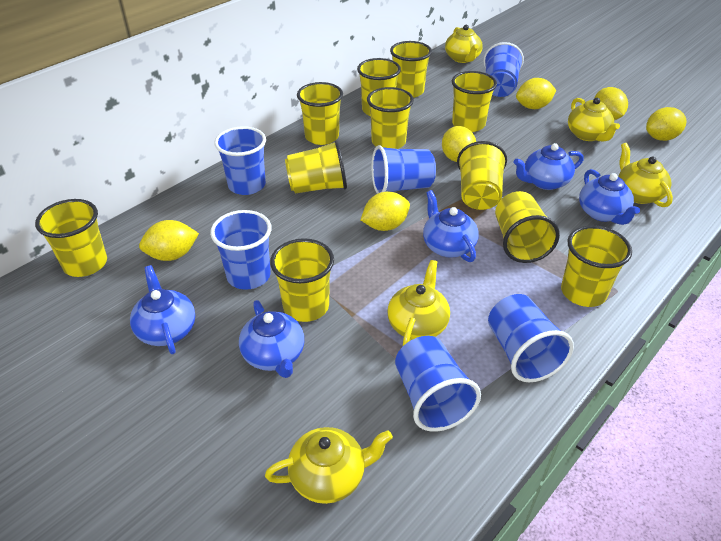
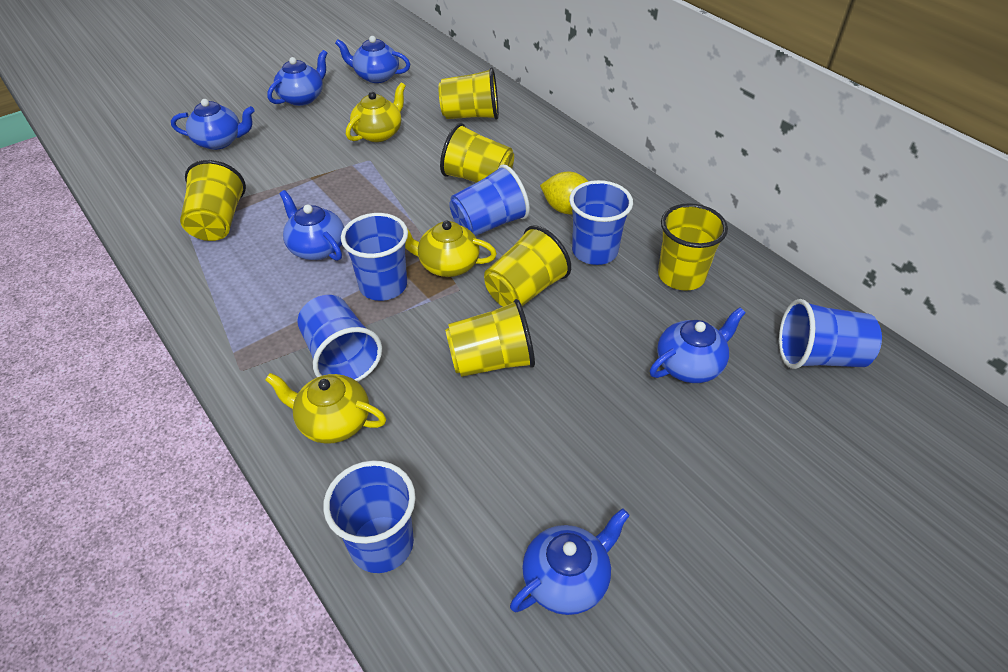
blue teapot: [130,265,195,354] [239,300,304,378] [423,190,479,262] [514,143,584,190] [579,169,640,225] = 5 -> [171,99,255,150] [267,50,327,106] [279,190,344,261] [335,36,410,83] [510,508,630,615] [650,307,746,383] = 6
yellow cup: [35,199,107,277] [270,238,334,322] [285,140,347,194] [297,82,343,145] [357,58,401,116] [367,87,414,149] [390,41,432,98] [452,71,497,132] [457,141,507,210] [495,191,560,263] [561,225,632,307] = 11 -> [180,160,246,241] [438,67,499,120] [440,123,514,183] [445,299,535,377] [484,225,571,307] [658,203,728,291] = 6
yellow lemon: [139,220,199,261] [361,191,410,231] [442,126,476,162] [516,78,557,109] [594,87,628,120] [646,107,687,141] = 6 -> [540,172,589,214] = 1
yellow teapot: [265,427,393,504] [388,260,450,346] [445,25,483,63] [568,98,620,141] [618,143,673,207] = 5 -> [265,373,386,444] [346,83,406,142] [405,221,497,277] = 3

